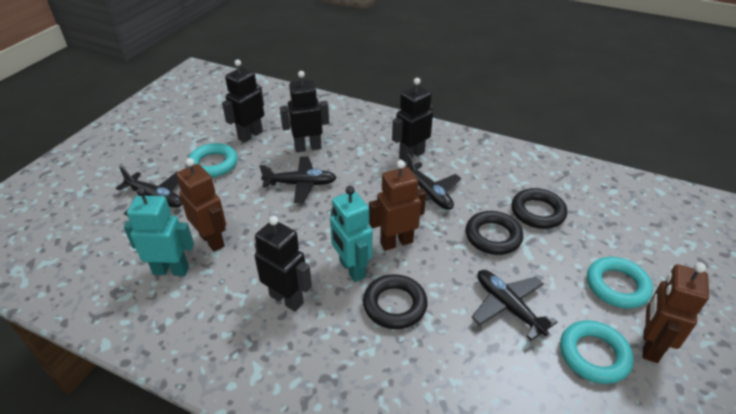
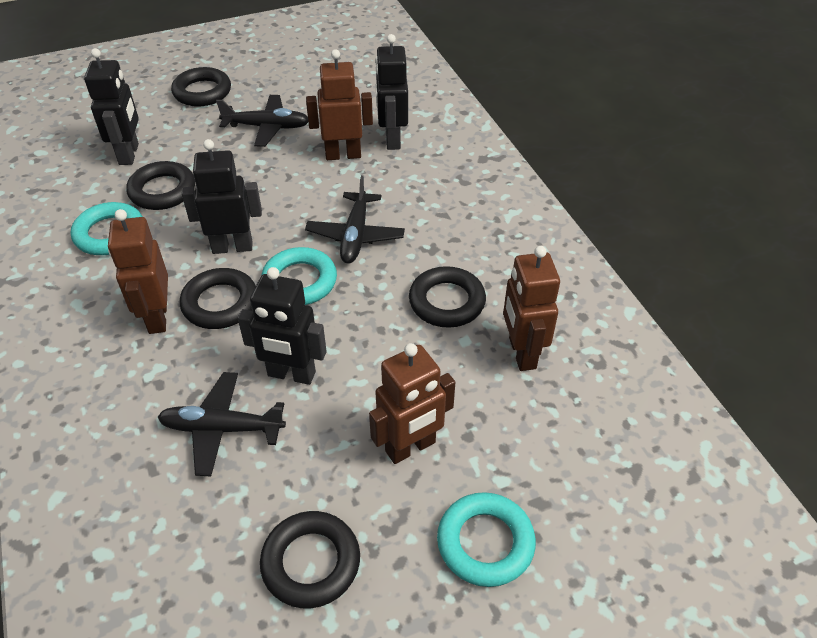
black plane: [116,167,182,216] [259,156,337,203] [406,153,461,210] [472,270,557,341] = 4 -> [158,372,286,477] [216,95,308,147] [305,175,405,264] = 3
black ring: [363,274,428,329] [466,211,523,255] [512,188,567,229] = 3 -> [126,161,195,210] [171,67,231,107] [180,268,256,329] [260,511,360,608] [409,266,486,328] = 5
brown robot: [176,158,226,252] [369,160,426,251] [642,262,709,363] = 3 -> [108,209,168,334] [306,49,373,160] [369,343,455,464] [503,246,560,371] = 4
turquoise robot: [124,187,194,276] [330,186,373,282] = 2 -> none = 0

